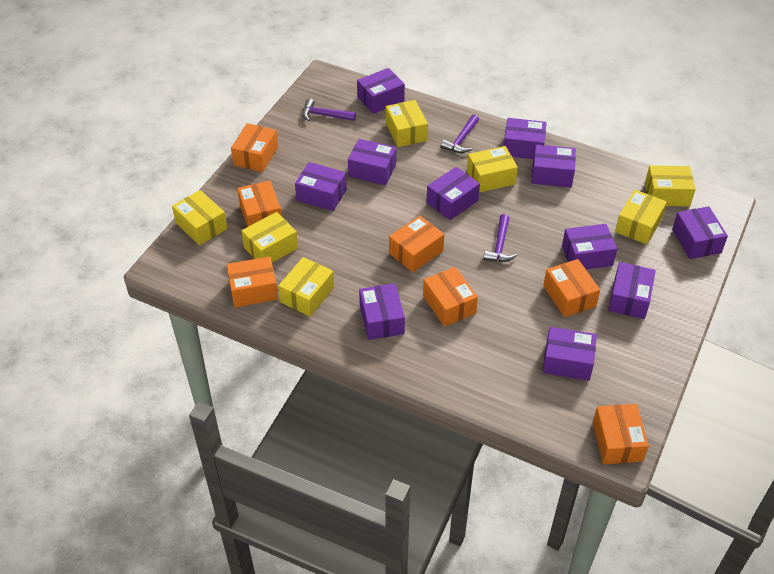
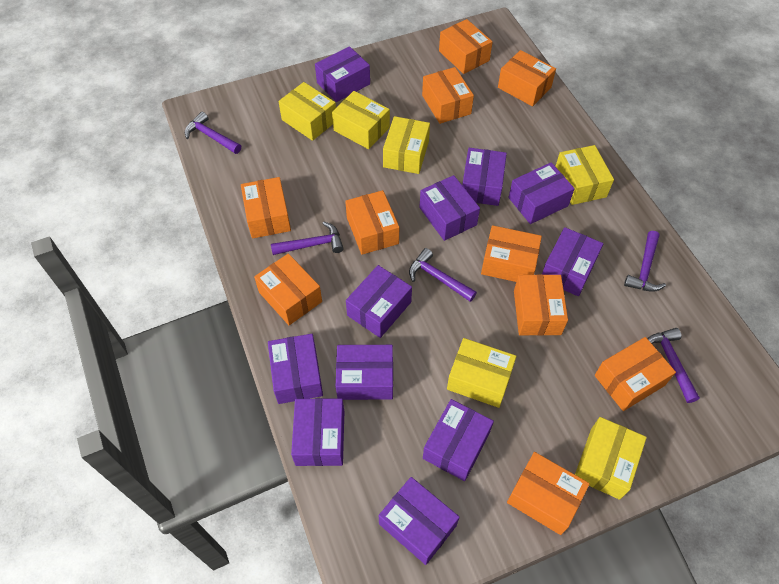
orange box: [227,256,278,307] [231,123,278,172] [237,181,282,227] [389,216,444,272] [423,267,478,327] [543,259,600,317] [593,404,649,464] = 7 -> [241,177,291,238] [254,254,322,325] [345,190,399,255] [422,67,474,124] [439,19,493,74] [481,225,542,282] [498,50,556,106] [507,452,590,535] [514,274,568,336] [595,337,676,411] = 10
purple hammer: [302,99,356,121] [441,115,479,153] [483,214,517,262] = 3 -> [185,112,241,154] [271,222,344,255] [409,248,477,302] [624,231,666,292] [647,328,700,403] = 5
yellow box: [172,190,227,245] [241,212,298,263] [278,257,334,317] [386,100,428,147] [467,146,518,193] [615,190,667,244] [645,165,696,207] = 7 -> [278,82,336,141] [332,91,390,149] [383,116,430,174] [447,338,516,408] [555,145,614,205] [575,417,647,500] = 6

